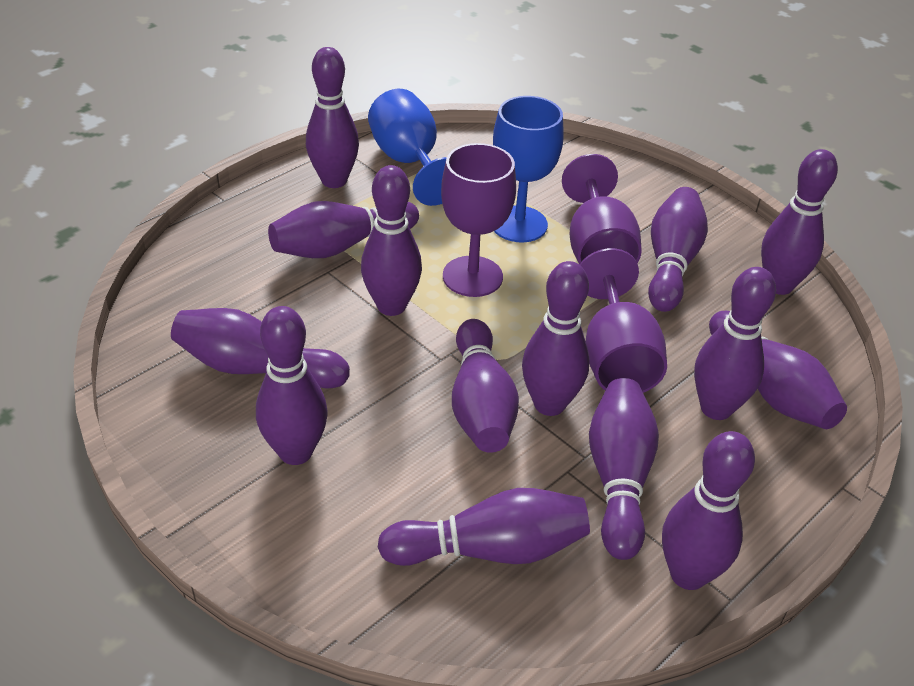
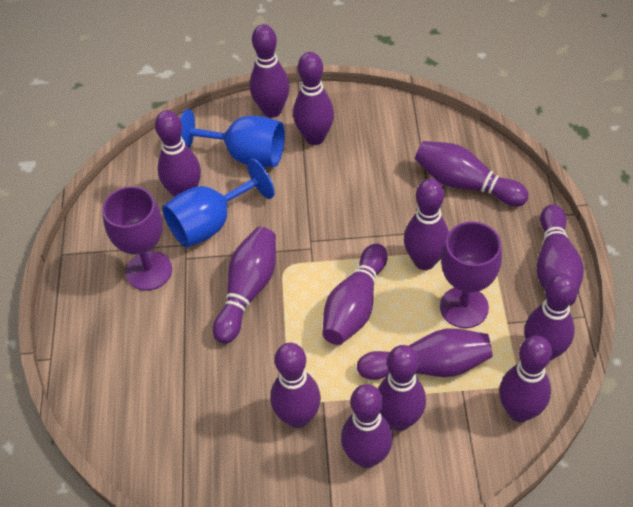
purple goblet: [441,143,516,297] [562,154,642,265] [580,248,667,393] = 3 -> [102,186,172,291] [440,221,502,328] = 2

